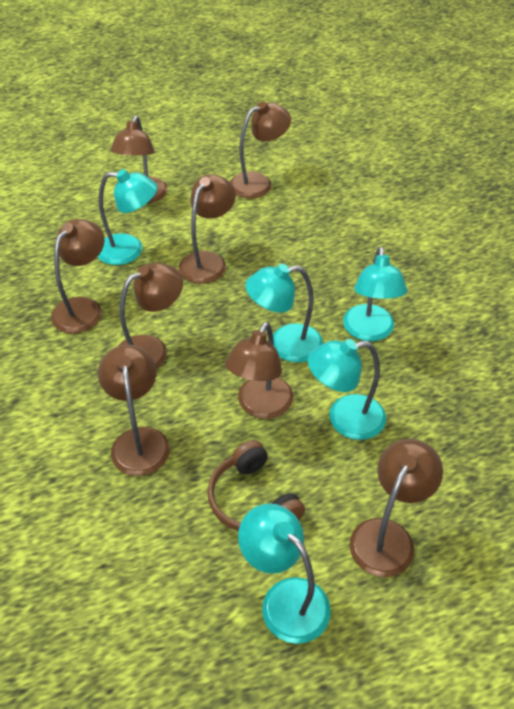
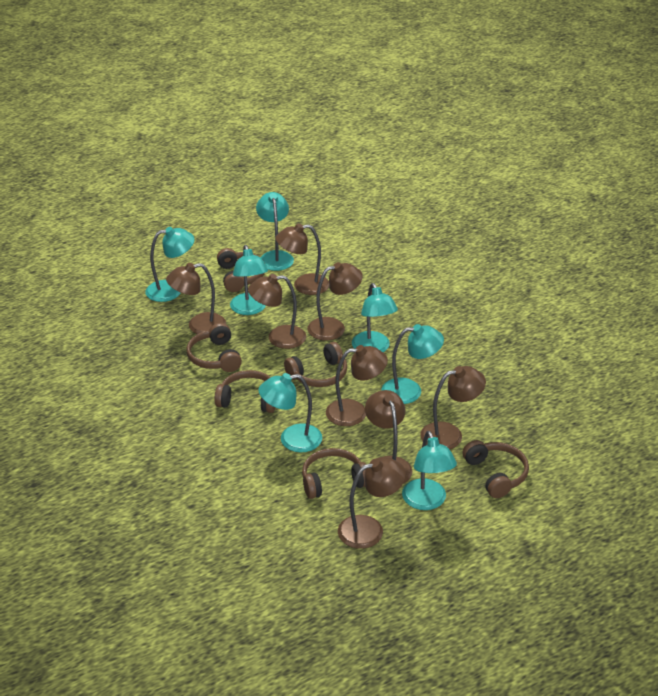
brown headphones: [207,440,305,531] = 1 -> [186,323,242,372] [214,370,275,413] [217,248,265,292] [284,342,347,387] [302,448,366,499] [462,440,529,498] = 6
turquoise lamp: [98,169,157,265] [238,503,331,644] [245,264,323,363] [308,339,386,440] [343,247,407,341] = 5 -> [145,227,195,302] [230,245,268,315] [256,192,294,271] [258,373,322,452] [352,283,398,352] [382,324,444,404] [402,431,457,510] = 7

